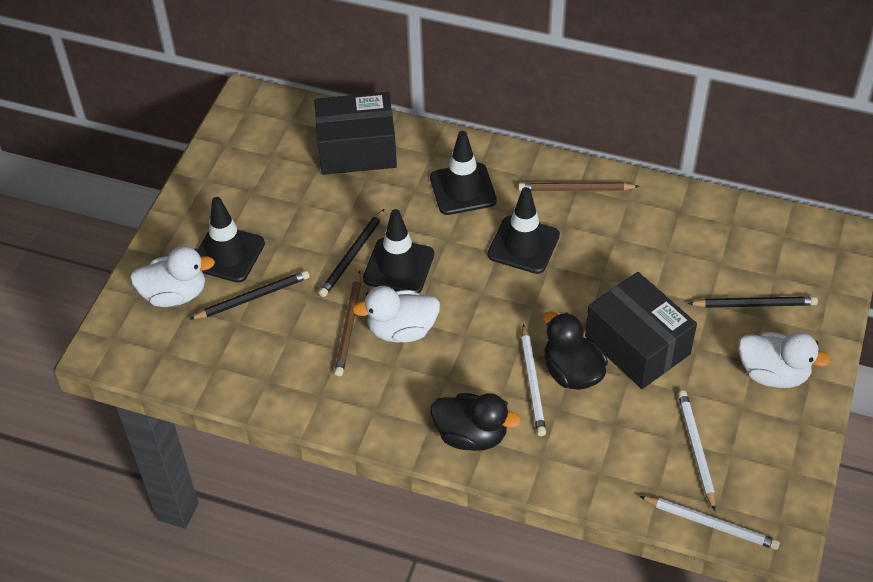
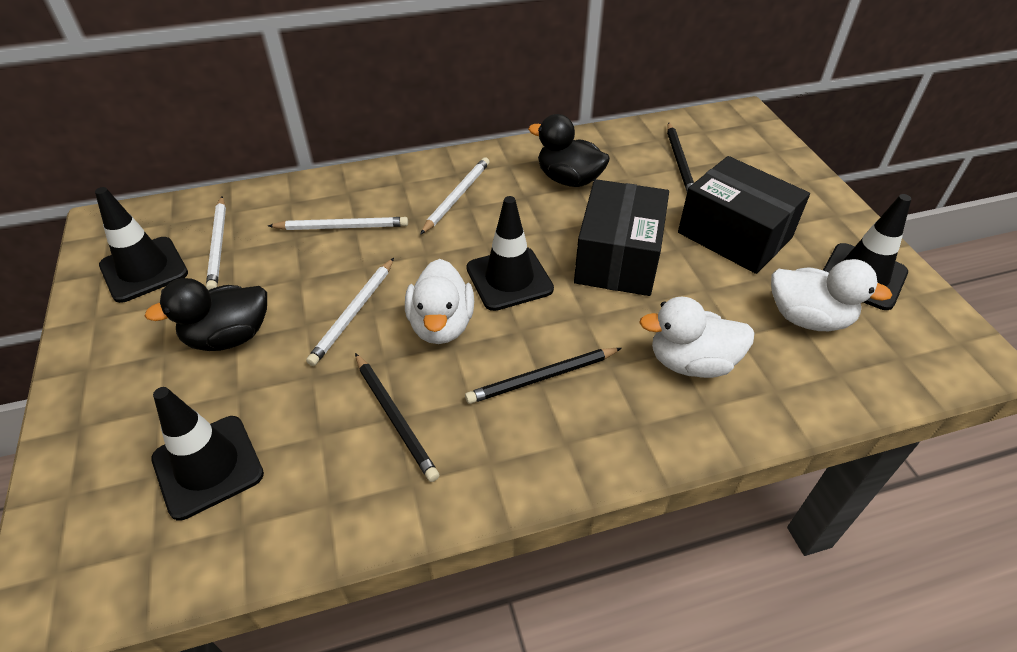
brown pencil: [334,271,361,376] [518,182,640,191] = 2 -> none = 0
white pencil: [521,324,546,436] [639,496,780,550] [678,390,716,511] = 3 -> [206,196,226,290] [268,217,408,230] [306,258,394,366] [420,157,490,235] = 4

